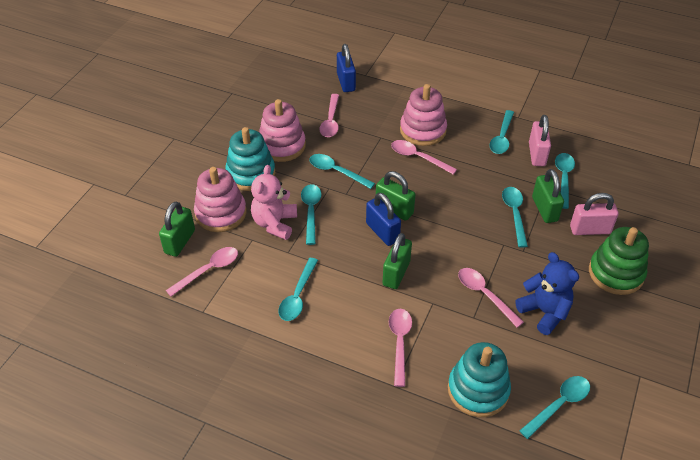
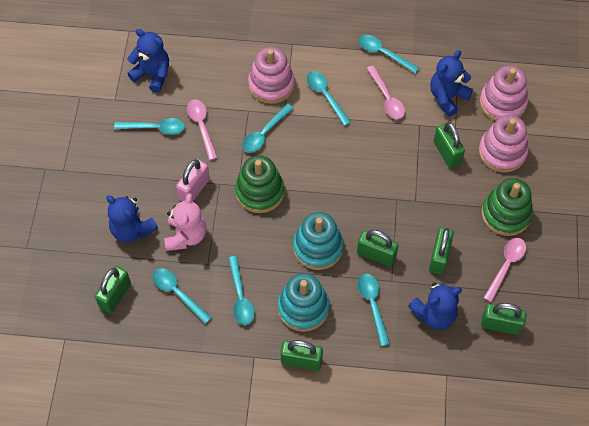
blue padlock: [337,44,356,92] [366,193,401,246] = 2 -> none = 0
blue teddy bear: [515,252,579,335] = 1 -> [106,195,158,242] [127,29,169,93] [408,282,462,330] [430,50,473,116] = 4
green padlock: [159,202,195,257] [376,171,416,221] [383,233,412,289] [532,169,564,223] = 4 -> [95,266,131,313] [281,340,323,371] [357,230,399,267] [429,227,454,275] [434,122,465,168] [481,303,527,335] = 6
green stacking toy: [589,227,649,295] = 1 -> [235,155,285,213] [482,178,533,236] = 2
pink padlock: [529,115,551,166] [570,193,618,235] = 2 -> [176,159,210,202] = 1
pink spoon: [166,247,238,296] [320,94,339,137] [389,309,412,387] [391,140,457,175] [458,268,524,328] = 5 -> [187,99,217,160] [367,65,405,119] [483,238,526,302] = 3

